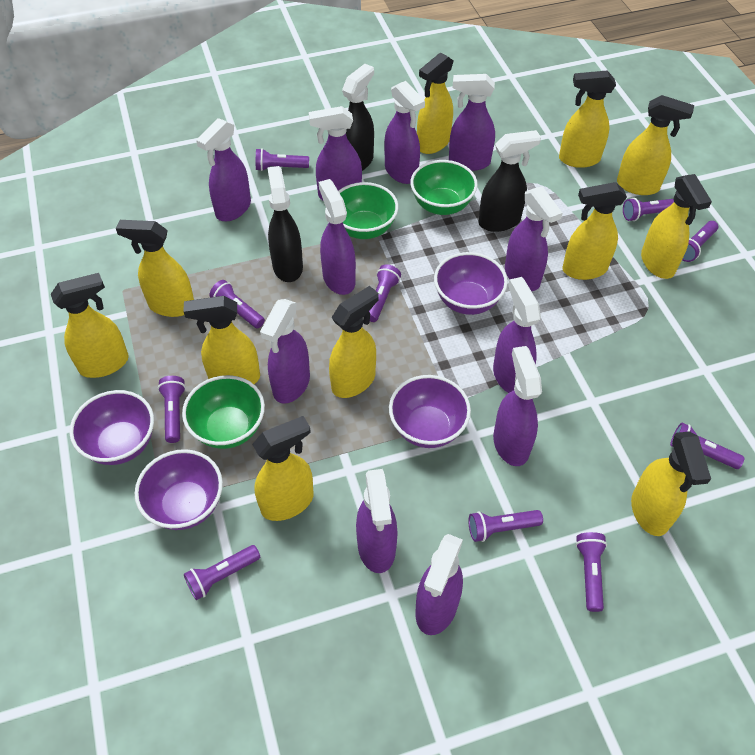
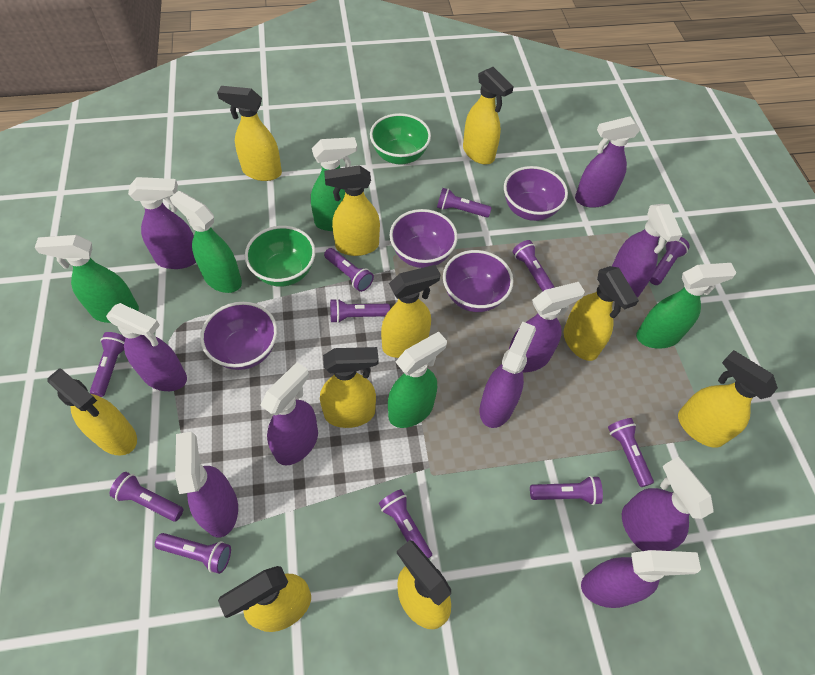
black spray bottle: [267,166,303,282] [342,64,374,171] [478,130,541,232] = 3 -> none = 0
green bowl: [182,375,265,449] [339,182,398,239] [410,160,478,215] = 3 -> [245,226,316,287] [370,113,431,164] = 2
green spray bottle: none = 0 -> [34,235,139,323] [170,191,242,293] [311,137,357,231] [388,331,447,428] [636,263,737,349] = 5
purple flashlight: [158,376,186,443] [184,545,260,600] [209,280,265,328] [256,148,309,171] [369,264,401,322] [468,510,543,542] [576,532,607,612] [623,198,674,221] [670,422,744,469] [682,221,718,262] = 10 -> [90,332,126,397] [110,472,183,521] [155,533,231,574] [324,248,374,292] [330,299,390,323] [379,489,432,558] [437,188,492,217] [512,240,554,292] [530,476,603,505] [608,418,654,487] [650,237,690,285] = 11
purple spray bottle: [196,118,251,221] [260,299,310,404] [309,106,362,200] [319,179,356,295] [356,469,398,573] [384,81,425,184] [416,534,463,635] [449,74,495,171] [493,277,541,393] [493,346,542,466] [505,187,562,291] = 11 -> [106,303,187,391] [128,177,196,269] [175,432,238,537] [260,362,318,466] [480,321,536,428] [509,282,585,372] [575,116,640,208] [581,550,701,608] [612,204,682,298] [622,457,714,551] = 10
yellow spray bottle: [51,273,129,378] [116,220,194,317] [183,296,260,384] [252,416,313,521] [329,286,379,398] [417,53,454,154] [559,70,616,168] [562,182,627,280] [617,95,694,195] [631,431,711,536] [641,174,712,279] = 11 -> [47,368,137,455] [217,86,282,181] [218,566,311,632] [320,347,379,428] [324,165,380,256] [381,265,441,358] [397,540,451,629] [463,67,514,164] [564,266,639,361] [678,350,778,448] = 10

